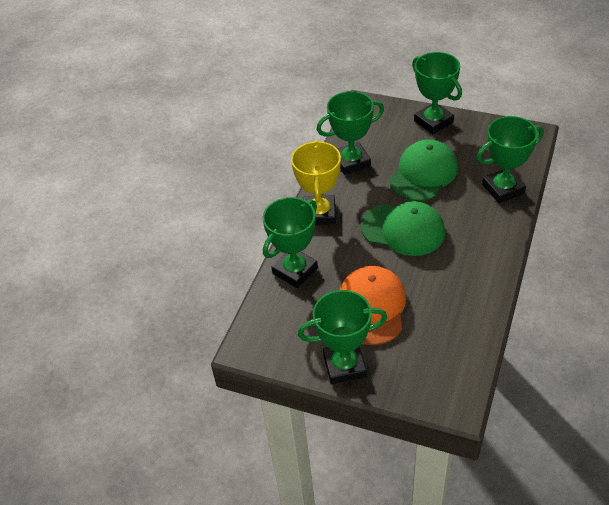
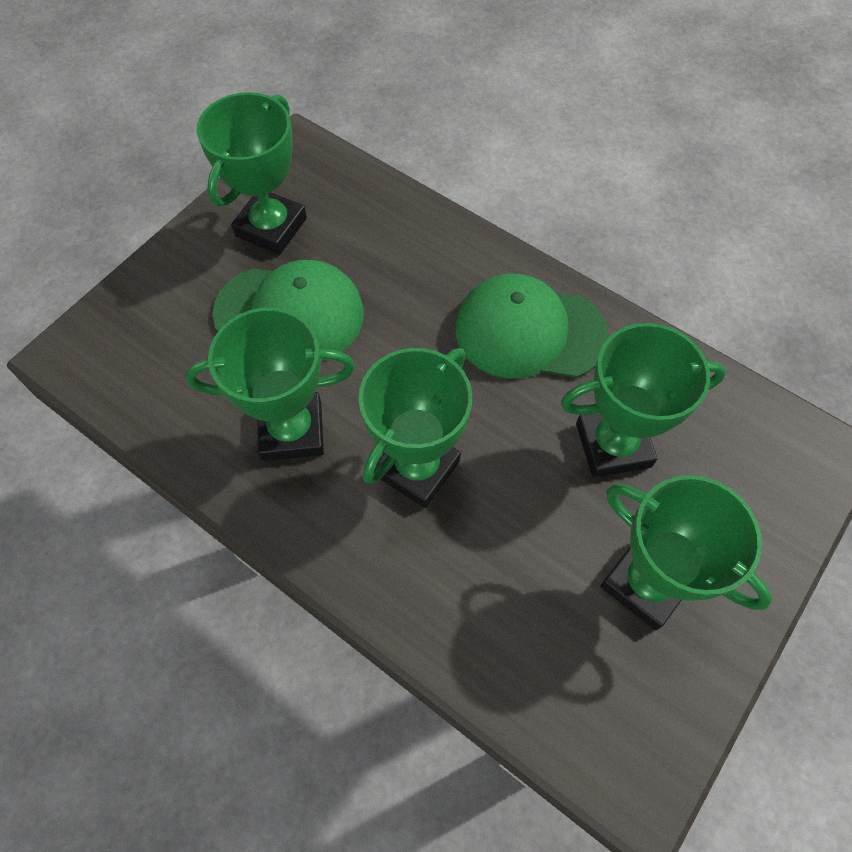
orange cap: [340,266,406,345] = 1 -> none = 0
yellow trophy: [291,140,341,225] = 1 -> none = 0

